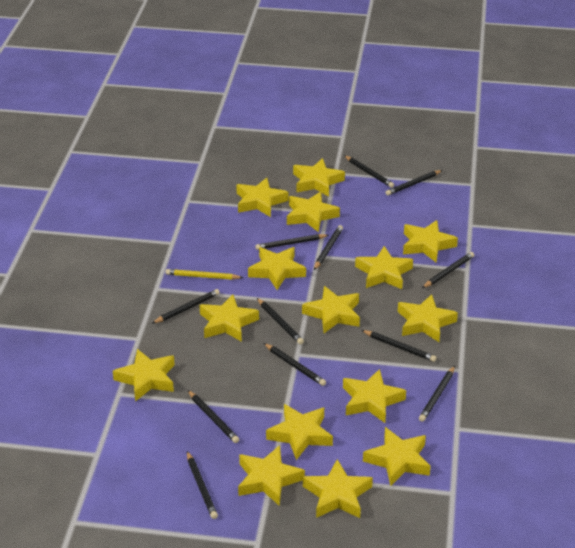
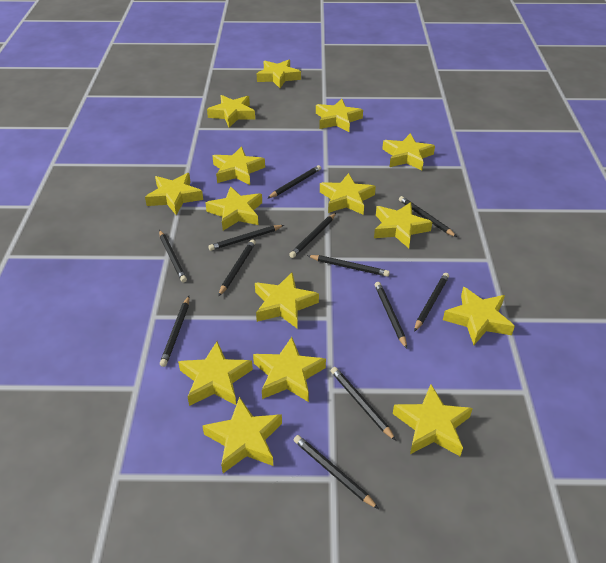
yellow pencil: [165,269,244,280] = 1 -> none = 0

